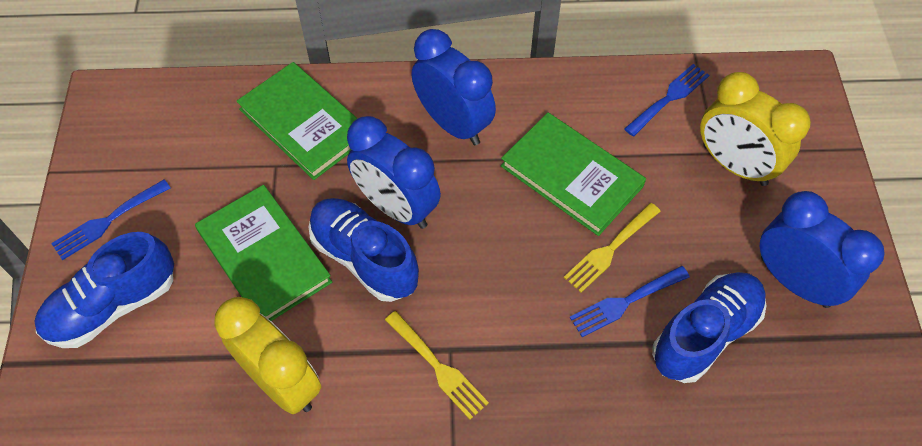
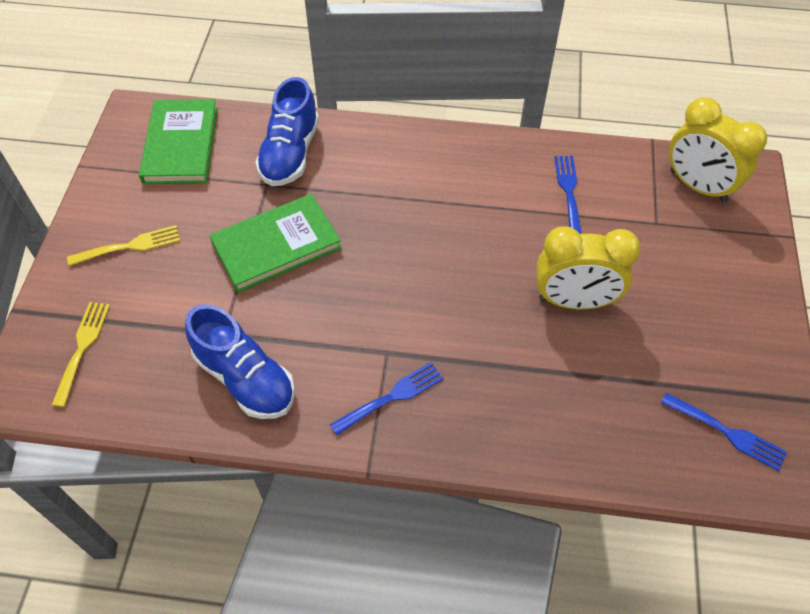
blue clock: [347,116,441,229] [412,29,496,145] [760,191,885,308] = 3 -> none = 0
blue shoe: [34,232,174,348] [309,198,419,302] [652,272,766,383] = 3 -> [185,304,295,419] [255,77,319,186] = 2
green book: [195,185,332,321] [236,62,358,180] [501,113,646,236] = 3 -> [139,99,218,184] [210,194,342,293] = 2

